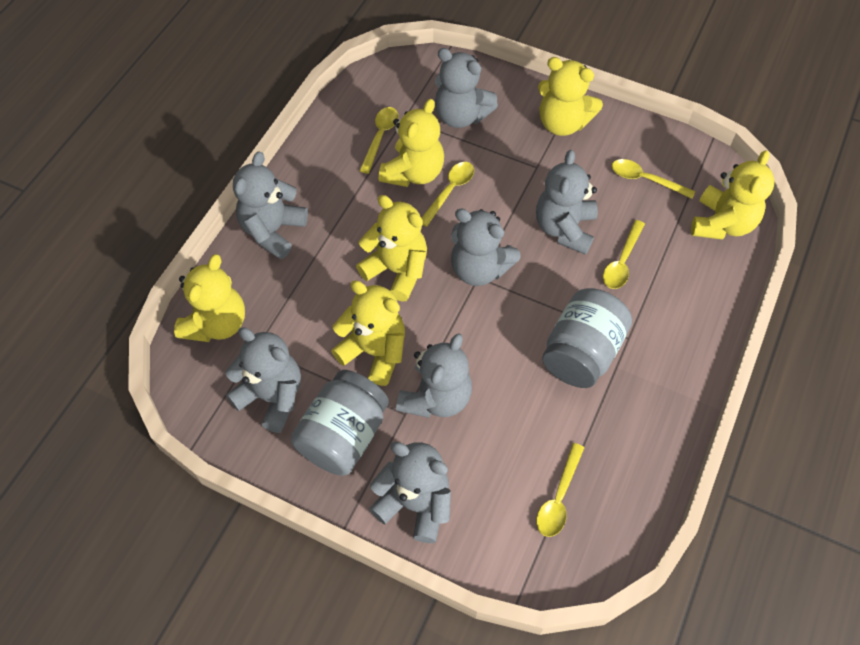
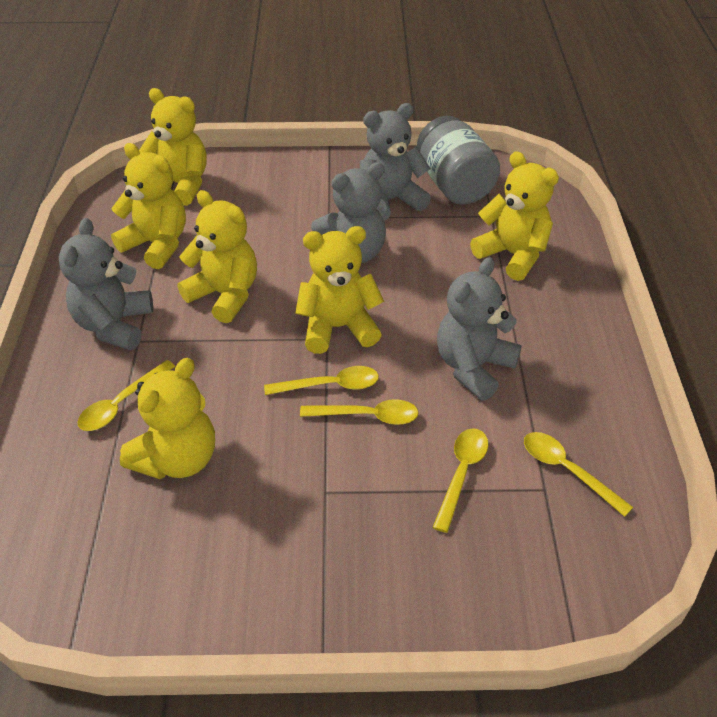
grey jar: [291,370,389,476] [542,288,632,388] = 2 -> [417,116,500,205] = 1
grey teddy bear: [226,327,301,433] [233,151,308,259] [369,442,451,543] [396,333,472,418] [435,48,498,128] [451,208,521,286] [536,150,598,255] = 7 -> [58,218,153,350] [311,162,387,263] [360,103,431,221] [437,257,522,401] = 4

